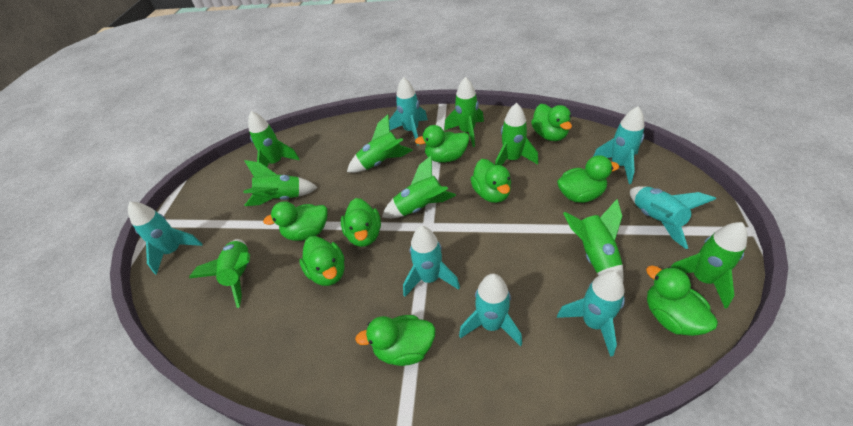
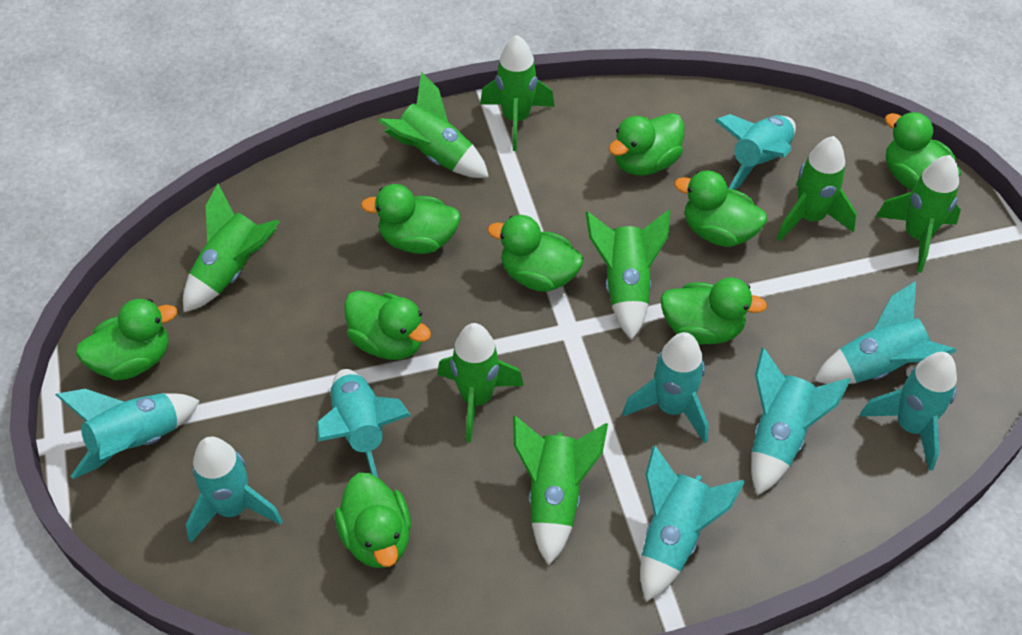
green rocket: [189,239,250,308] [243,160,318,206] [248,111,300,167] [347,114,413,173] [382,155,456,218] [444,77,484,147] [495,103,538,166] [563,199,624,280] [671,222,748,309] = 9 -> [183,183,280,312] [378,72,489,178] [438,323,524,442] [480,35,555,151] [513,416,608,565] [585,210,670,340] [777,136,857,241] [876,155,961,273] = 8
turquoise rocket: [128,201,202,275] [389,77,428,145] [403,226,460,297] [459,273,522,347] [557,270,625,357] [593,106,645,184] [630,186,716,249] = 7 -> [56,389,200,479] [186,437,283,543] [317,369,411,478] [622,332,709,444] [640,445,745,602] [714,114,796,190] [751,348,851,495] [814,281,956,384] [860,352,957,471] = 9

